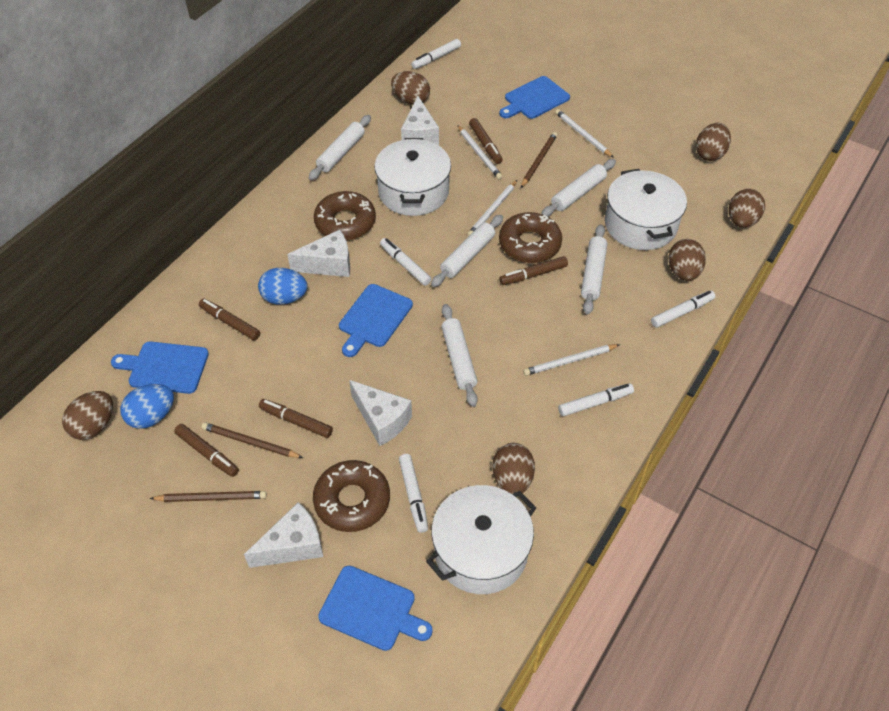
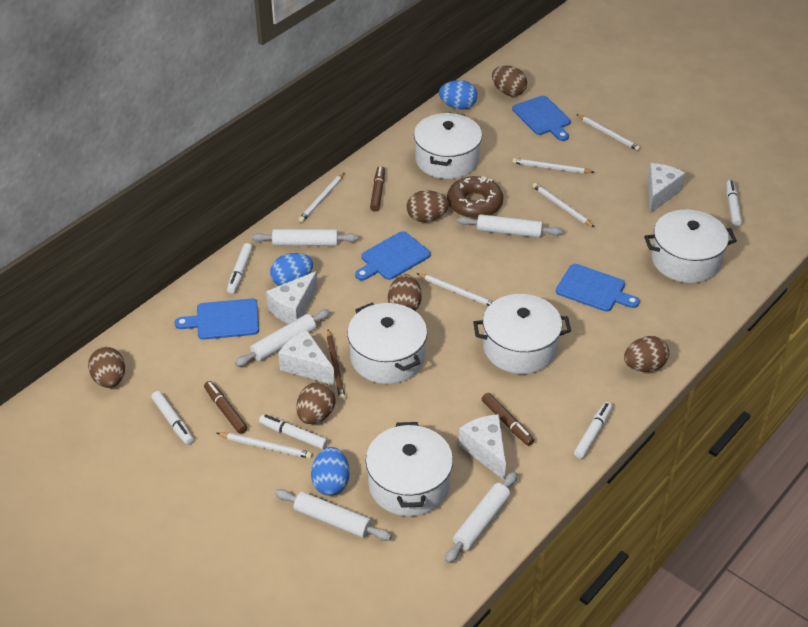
blue egg: [120,384,174,429] [258,268,308,305] = 2 -> [270,253,313,286] [311,447,350,496] [439,80,477,110] = 3
brown donut: [313,460,390,532] [314,191,376,240] [499,212,562,263] = 3 -> [447,176,503,219] = 1
brown marker: [174,424,239,477] [199,299,260,340] [259,399,333,438] [469,118,502,164] [500,256,568,285] = 5 -> [204,381,248,434] [370,166,385,212] [482,393,534,446] = 3
brown pencil: [150,491,267,502] [202,422,303,458] [521,132,557,188] = 3 -> [327,329,345,401] = 1
white pencil: [458,125,502,179] [468,180,517,236] [523,344,620,376] [555,109,614,158] = 4 -> [217,433,312,459] [299,172,345,222] [417,273,493,306] [512,158,594,173] [532,183,594,227] [576,114,641,151] = 6
white pot: [374,138,451,216] [426,485,536,594] [605,169,687,250] = 3 -> [347,303,427,384] [366,422,453,516] [414,112,482,179] [473,294,571,374] [644,210,737,283] = 5

